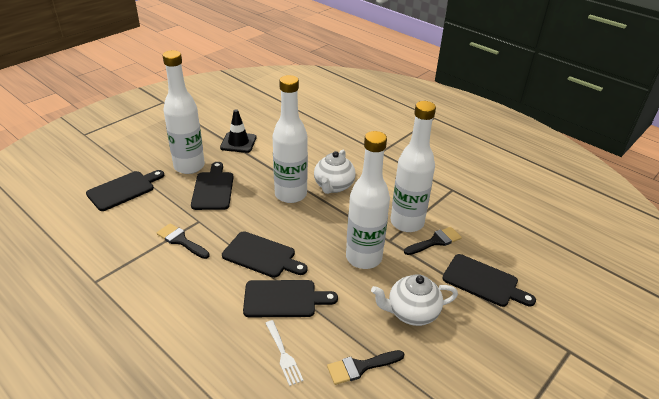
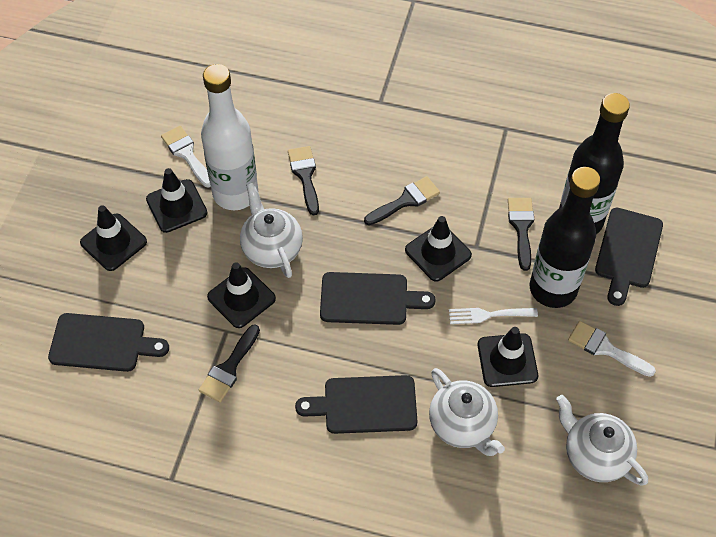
black bottle: none = 0 -> [530,167,600,308] [559,93,630,234] = 2
black brush: [157,223,210,259] [327,350,404,385] [404,227,462,255] = 3 -> [199,325,260,402] [288,146,319,215] [364,176,440,225] [508,198,534,271] = 4
black cutting board: [86,170,164,211] [191,162,234,210] [222,231,308,278] [243,280,338,317] [442,254,536,307] = 5 -> [48,313,169,372] [295,375,417,434] [320,272,436,325] [595,208,663,306] = 4
black traffic cone: [220,109,257,153] = 1 -> [80,205,147,271] [146,168,208,233] [207,262,276,328] [405,216,472,282] [478,327,538,387] = 5
white bottle: [163,50,205,174] [272,75,308,203] [346,131,390,269] [391,101,436,232] = 4 -> [201,64,258,210] = 1
white brush: none = 0 -> [161,126,211,187] [568,321,656,377] = 2
white teapot: [314,150,356,194] [371,274,458,326] = 2 -> [240,182,303,278] [429,368,505,456] [556,395,648,486] = 3

